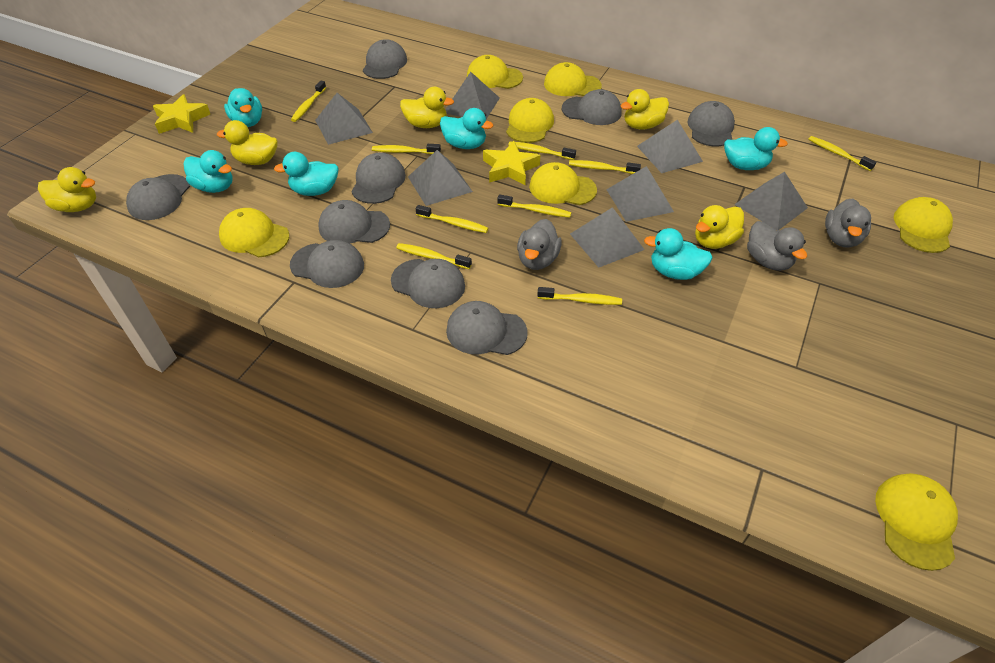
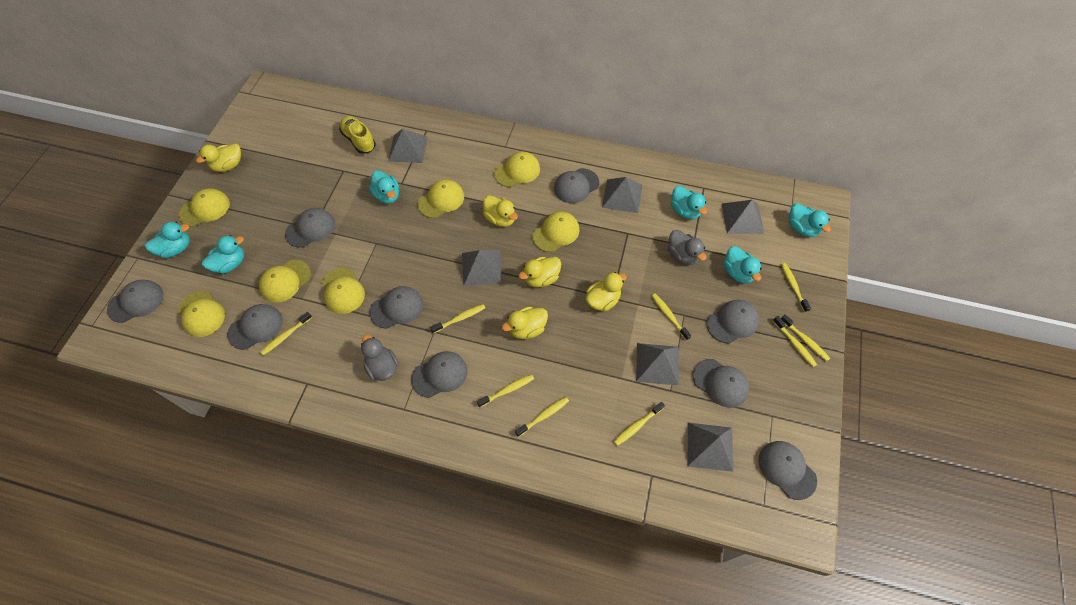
grey duck: [517,219,562,270] [747,221,807,271] [825,198,871,248] = 3 -> [361,335,399,381] [668,230,707,265] = 2
grey pyramid: [315,93,373,145] [408,150,473,206] [445,72,500,119] [570,207,645,268] [606,166,674,222] [637,119,703,173] [734,172,808,230] = 7 -> [388,129,428,163] [462,250,503,286] [602,177,642,213] [636,343,679,386] [688,423,733,472] [722,200,764,234] = 6
yellow shoe: none = 0 -> [339,116,376,154] = 1
yellow star: [153,94,210,134] [483,141,540,185] = 2 -> none = 0

